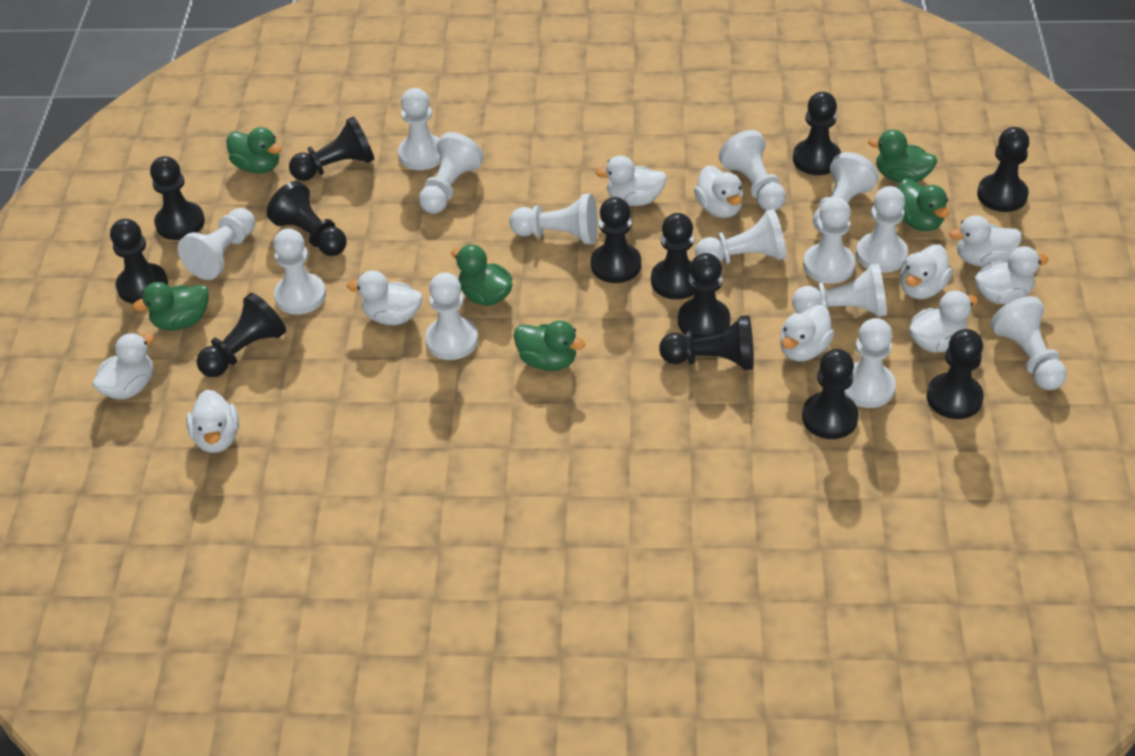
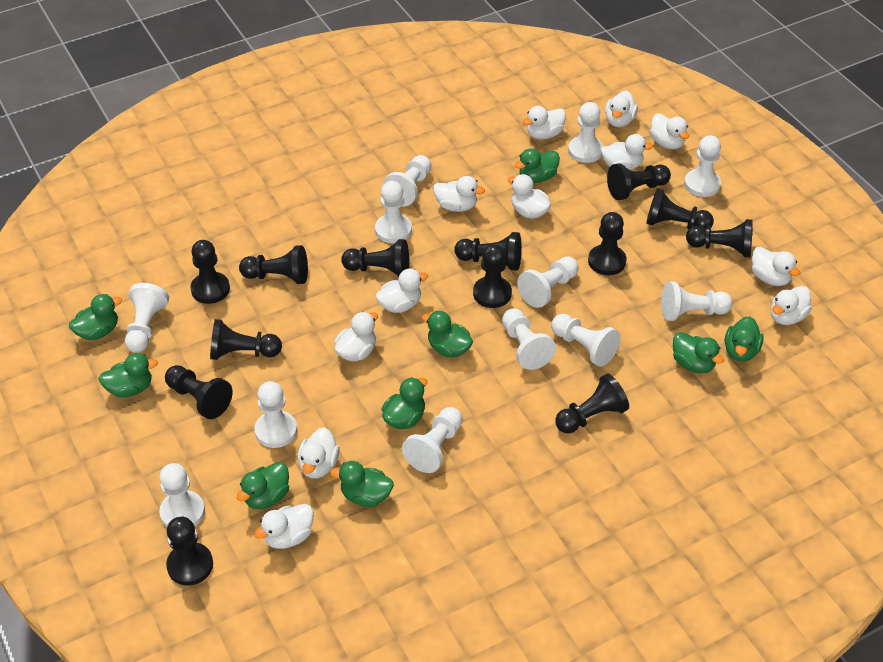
green duck: [133,282,209,331] [226,127,282,174] [451,245,513,306] [514,321,585,371] [868,129,938,183] [897,179,949,231] = 6 -> [69,294,122,340] [99,353,158,398] [237,462,289,509] [330,461,394,507] [382,377,427,429] [421,311,473,358] [515,149,560,183] [673,332,724,373] [725,316,764,362] = 9
white duck: [93,333,154,399] [186,390,239,453] [347,270,422,325] [595,155,667,206] [694,165,743,218] [780,305,835,361] [900,245,953,299] [909,291,978,353] [949,215,1022,267] [974,246,1048,304] = 10 -> [254,504,314,549] [298,427,340,478] [334,312,378,361] [375,269,428,313] [433,176,485,212] [508,174,551,219] [523,106,566,139] [601,134,653,170] [605,91,638,127] [650,113,689,149] [752,247,800,286] [771,286,812,325] = 12
white pawn: [178,208,255,280] [273,229,326,315] [398,88,441,170] [419,132,484,214] [425,272,478,360] [509,194,598,244] [695,209,787,264] [719,130,786,211] [792,264,887,317] [803,197,855,284] [813,152,879,234] [844,318,896,408] [856,186,908,273] [990,296,1067,390] = 14 -> [125,283,169,353] [159,463,205,527] [254,381,297,448] [375,181,412,243] [383,155,431,207] [402,407,463,473] [502,309,556,370] [517,256,579,308] [551,314,620,367] [568,102,603,163] [661,281,733,321] [684,135,721,197] = 12

